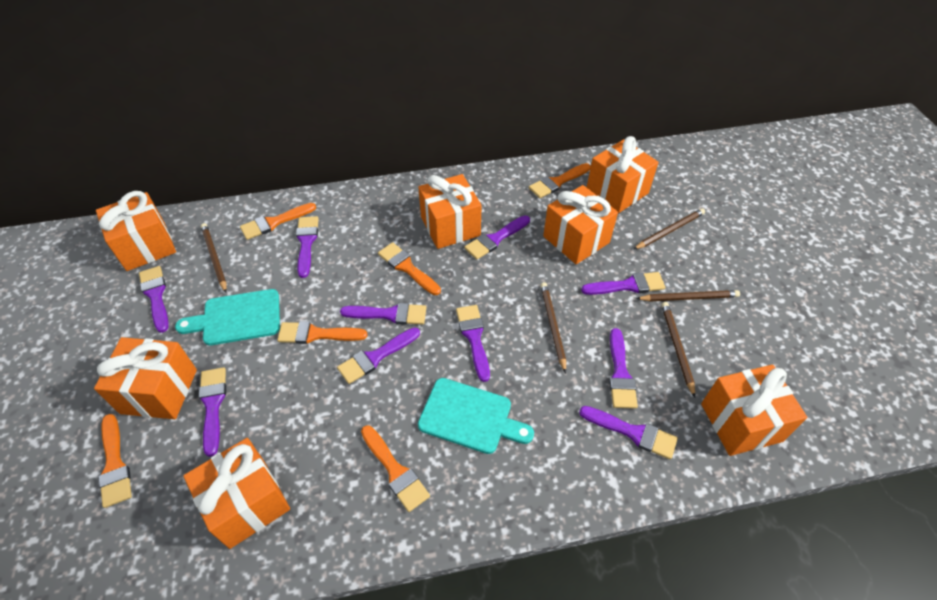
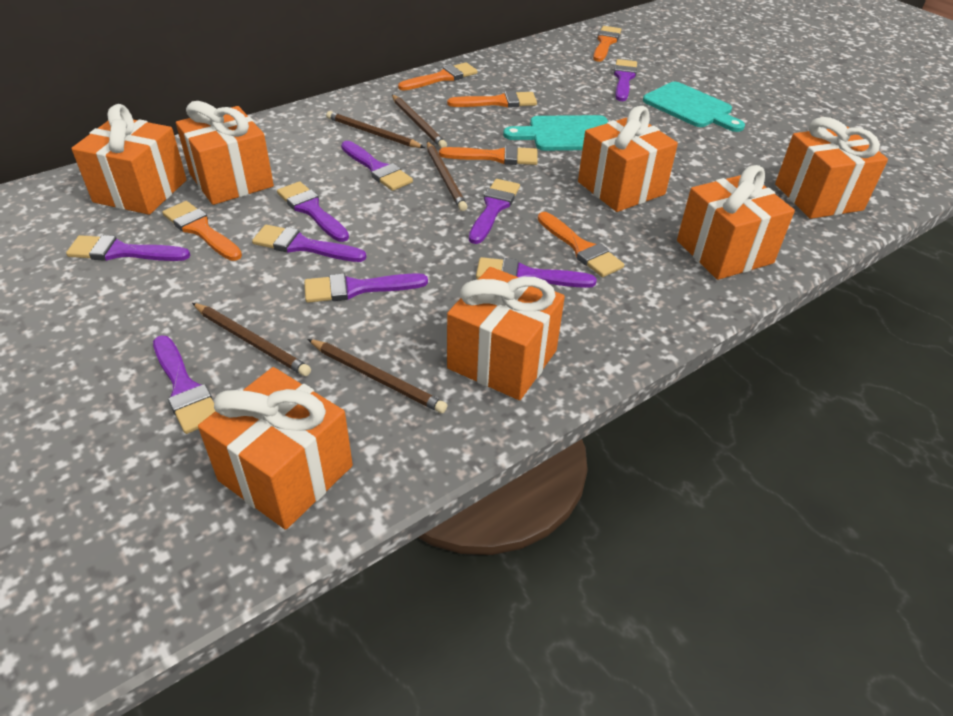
purple brush: [139,266,169,333] [199,367,226,457] [296,216,319,278] [337,327,420,384] [340,303,426,325] [456,305,490,382] [464,215,530,260] [579,406,678,459] [581,272,665,295] [609,328,638,409] = 10 -> [66,235,190,261] [153,335,215,434] [252,225,367,262] [277,181,349,242] [304,273,428,303] [341,141,413,191] [469,179,520,244] [476,257,596,288] [614,59,637,101] = 9

